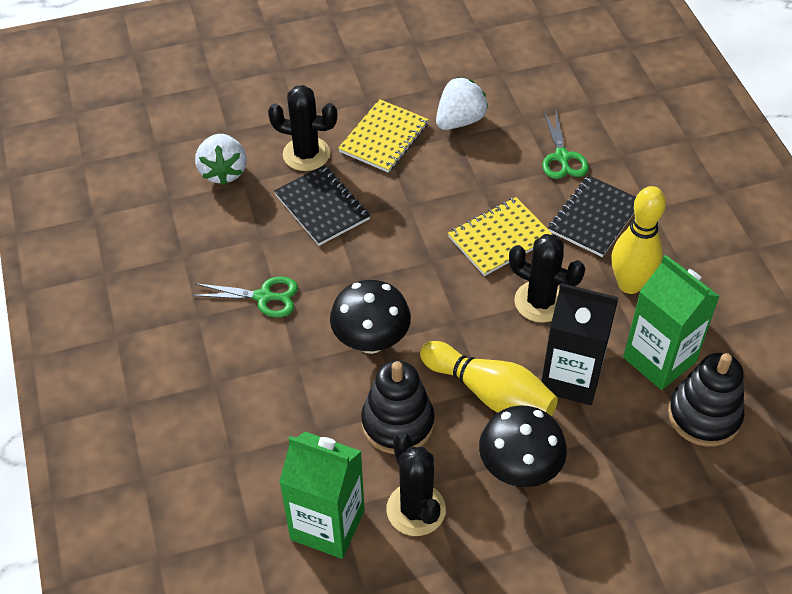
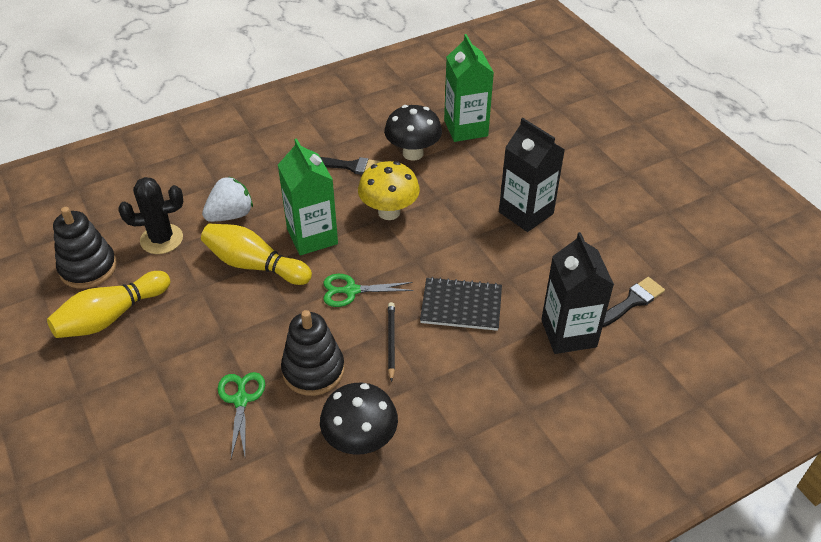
black brush: none = 0 -> [320,157,383,175] [603,277,665,327] = 2
black cactus: [268,85,337,171] [387,432,446,536] [509,234,585,323] = 3 -> [118,177,183,254] = 1
black carton: [541,283,618,405] = 1 -> [499,118,565,232] [541,232,614,354] = 2
black notebook: [274,165,370,246] [548,175,636,257] = 2 -> [420,277,502,331] = 1
black pencil: none = 0 -> [388,302,395,382] = 1
white strawberry: [195,134,247,185] [436,77,488,130] = 2 -> [202,176,253,222] = 1
yellow mushroom: none = 0 -> [358,161,420,220] = 1
yellow notebook: [338,99,429,173] [448,197,553,276] = 2 -> none = 0

